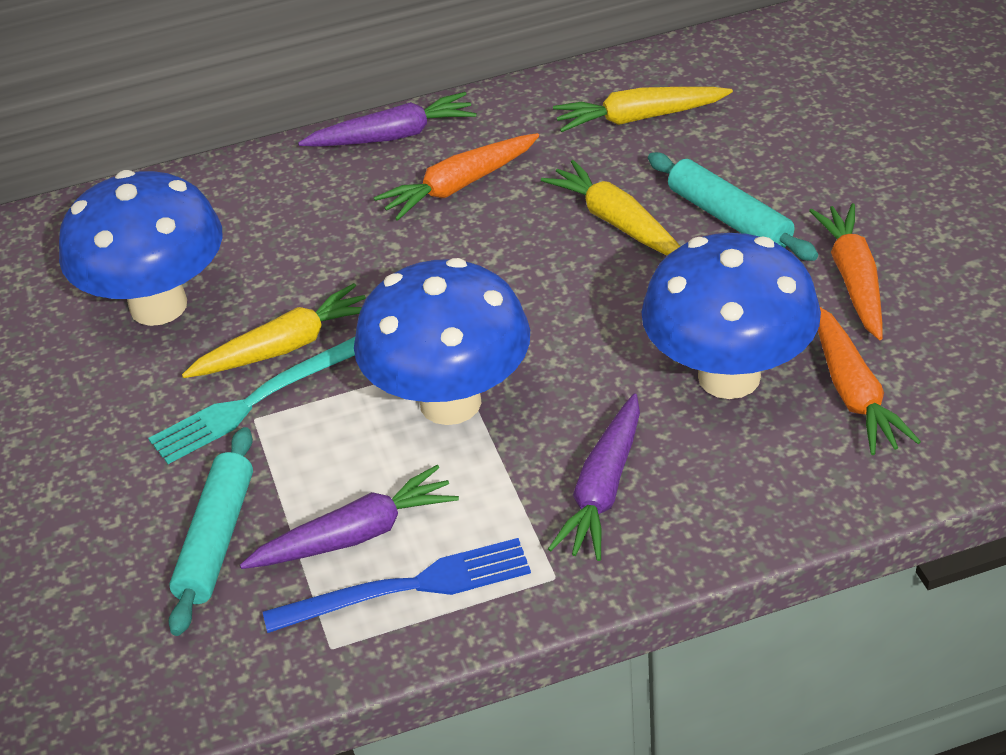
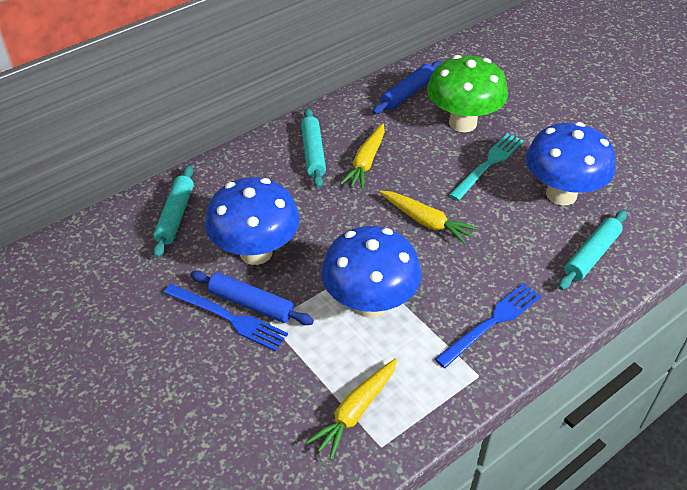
blue fork: [263,538,531,633] = 1 -> [164,284,288,351] [435,283,541,368] = 2
blue rolling pin: none = 0 -> [190,271,314,325] [373,61,442,114] = 2
green mushroom: none = 0 -> [427,55,508,132] = 1
orange carrot: [374,133,539,221] [809,203,883,340] [818,307,921,455] = 3 -> none = 0
purple carrot: [240,465,459,569] [298,92,476,147] [548,393,640,561] = 3 -> none = 0
turquoise rolling pin: [168,427,253,636] [648,152,818,261] = 2 -> [153,165,194,258] [301,108,326,188] [558,210,627,290] = 3

